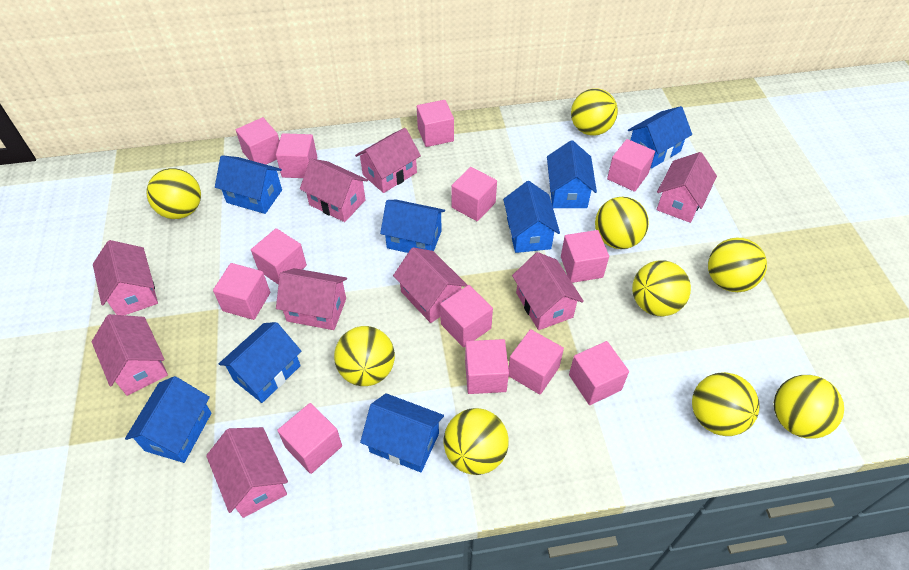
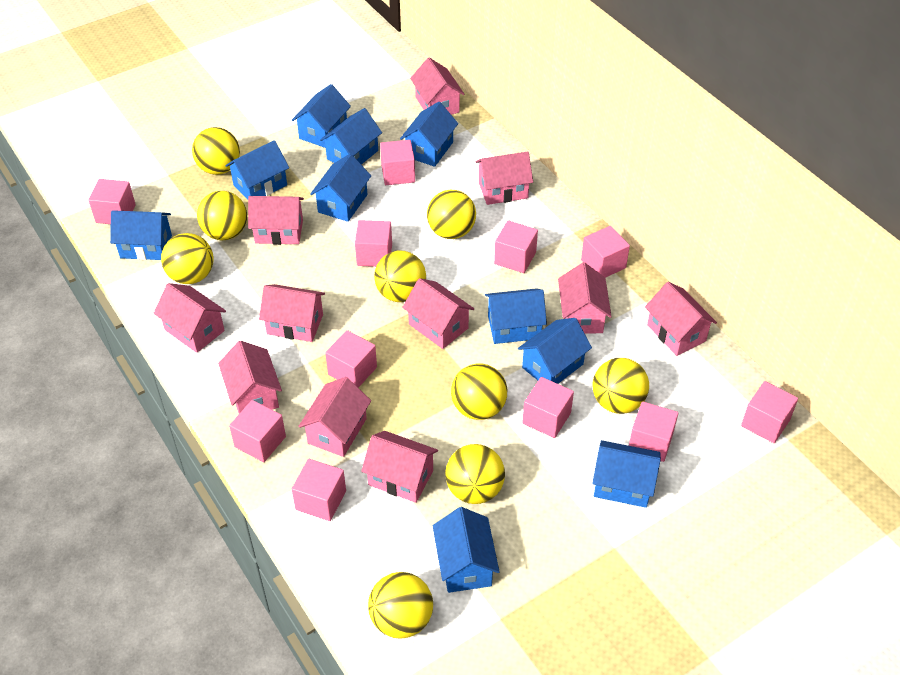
blue house: [125,376,211,463] [215,155,282,214] [219,322,301,403] [360,393,444,472] [380,200,445,253] [503,181,560,253] [547,140,597,208] [628,106,692,169] = 8 -> [110,210,172,260] [225,140,289,199] [292,84,351,148] [310,154,371,222] [320,108,382,165] [400,102,458,167] [433,507,500,593] [485,288,547,344] [518,318,592,384] [592,440,661,508] = 10
pink cube: [213,263,270,320] [236,117,279,164] [251,228,307,285] [276,133,317,178] [277,403,342,474] [417,100,454,147] [440,285,493,348] [451,167,497,221] [465,339,509,394] [509,329,564,394] [561,230,609,283] [569,341,629,405] [607,139,655,192] = 13 -> [88,179,136,224] [229,400,286,462] [292,459,346,521] [325,330,377,388] [355,220,392,267] [380,140,415,185] [494,220,538,273] [522,377,574,438] [581,226,630,278] [629,402,678,462] [741,381,798,443] = 11
pink house: [92,314,168,396] [93,240,158,315] [206,427,288,518] [276,268,347,330] [300,159,368,222] [355,128,421,193] [393,247,467,323] [512,252,584,330] [657,152,717,223] = 9 -> [154,283,226,353] [218,341,282,414] [248,196,304,245] [259,284,325,342] [298,377,371,457] [361,431,438,503] [402,278,474,349] [410,58,464,115] [476,152,533,205] [558,262,612,334] [645,282,717,356] = 11

